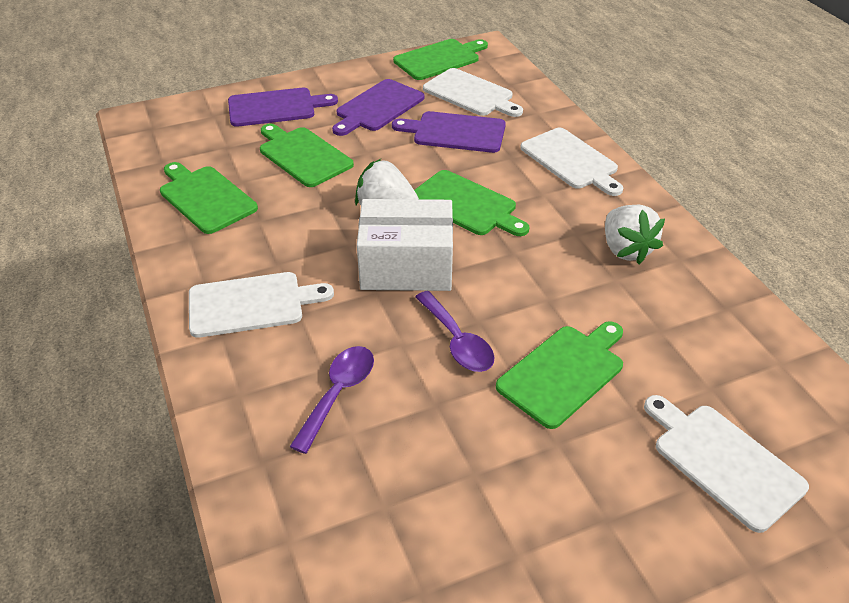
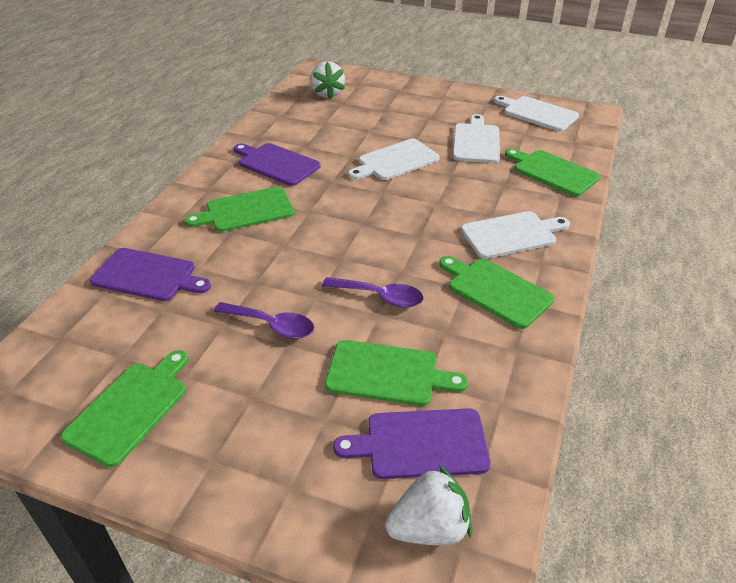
white box: [357,199,453,291] = 1 -> none = 0

